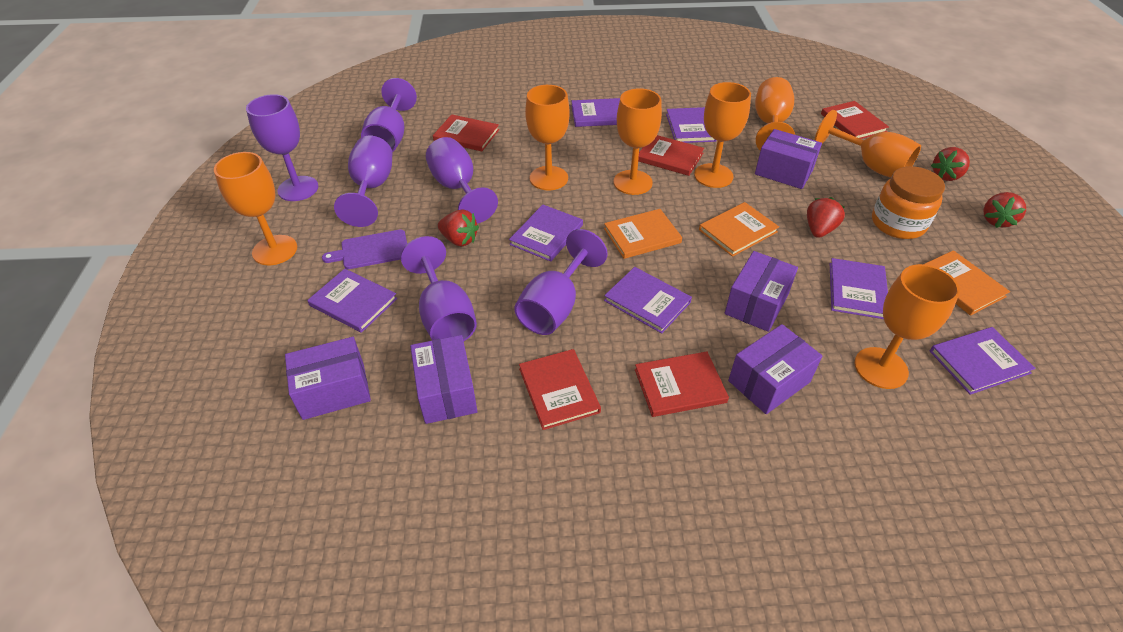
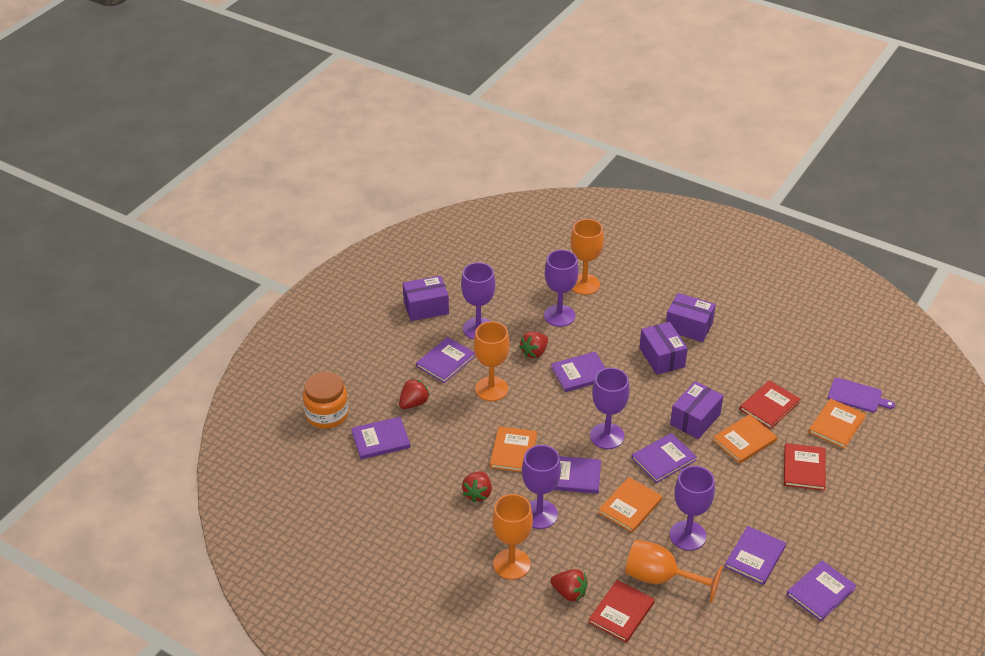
orange book: [604,209,682,259] [699,202,779,257] [923,250,1010,316] = 3 -> [490,426,537,472] [598,477,662,533] [713,414,777,464] [809,398,866,449] = 4
orange goblet: [214,152,297,265] [525,85,570,190] [613,88,662,195] [694,82,751,188] [755,77,795,151] [815,110,921,178] [854,264,960,389] = 7 -> [474,321,510,401] [492,494,533,580] [571,219,604,295] [625,540,723,603] = 4
purple box: [285,337,371,420] [410,335,478,424] [725,251,798,332] [728,324,822,414] [755,129,822,189] = 5 -> [403,276,449,321] [639,322,688,375] [666,293,716,342] [670,381,723,439] = 4
purple goblet: [246,94,318,201] [334,136,392,227] [361,78,417,152] [401,236,477,341] [426,137,498,224] [514,229,608,335] = 6 -> [461,262,495,339] [522,445,561,529] [544,250,579,327] [590,368,630,449] [670,466,715,551] = 5
red book: [433,114,499,151] [519,349,601,430] [635,352,729,417] [638,135,704,176] [821,101,889,139] = 5 -> [588,580,655,643] [740,380,800,429] [784,443,826,491] = 3

